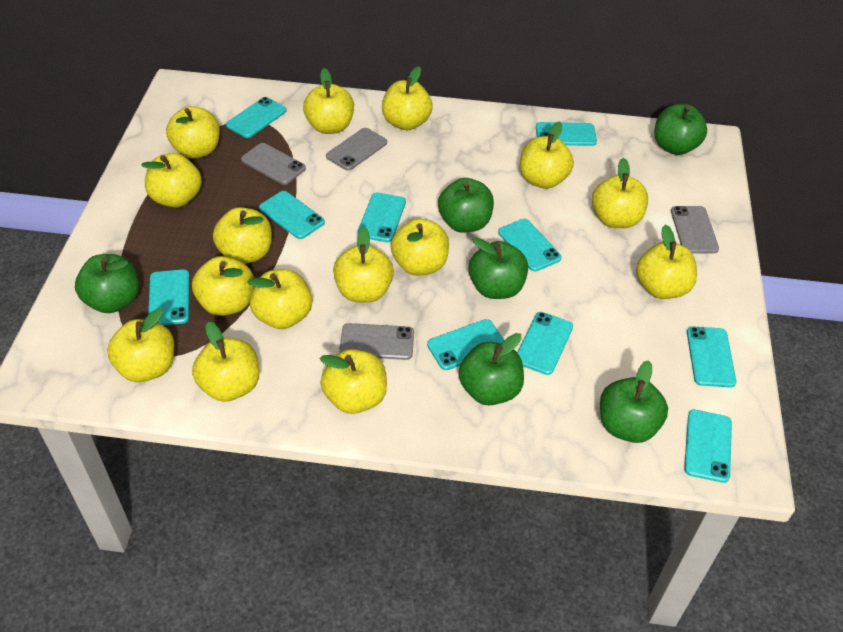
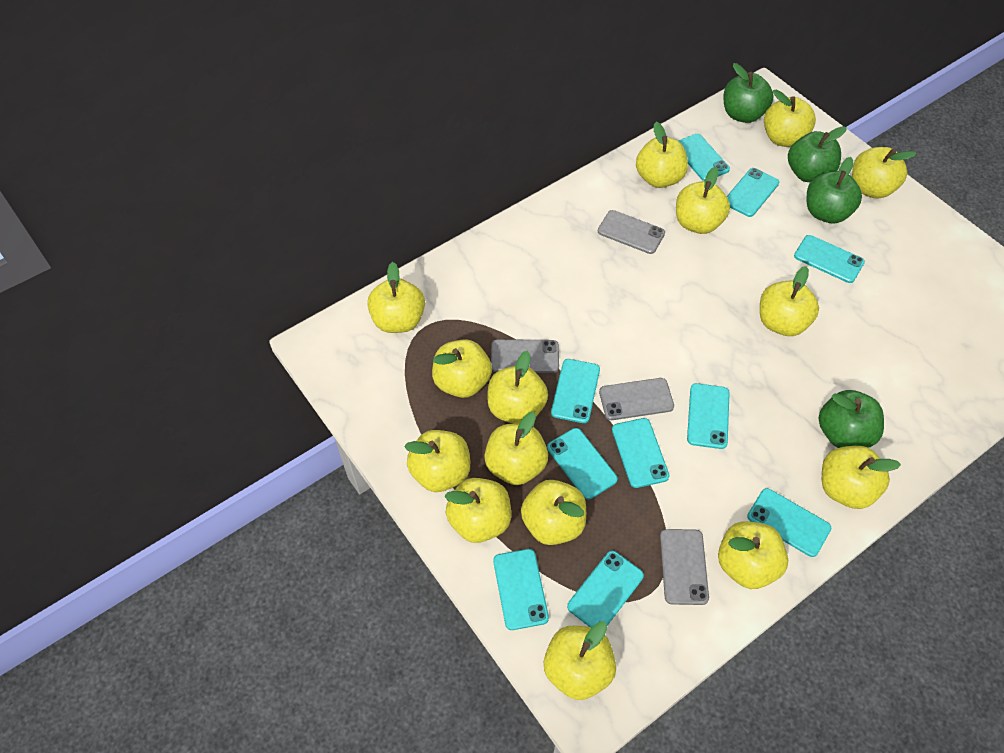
green apple: [75,254,139,313] [438,178,494,232] [458,333,524,405] [468,237,528,299] [600,360,668,443] [655,104,707,155] = 6 -> [723,63,774,123] [788,126,847,182] [807,157,862,223] [819,390,884,448] = 4

